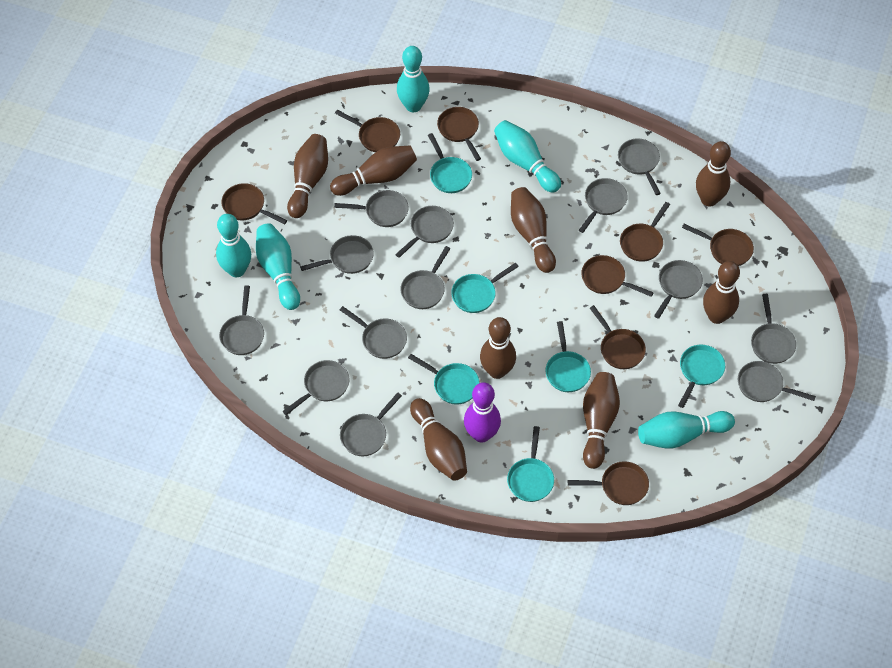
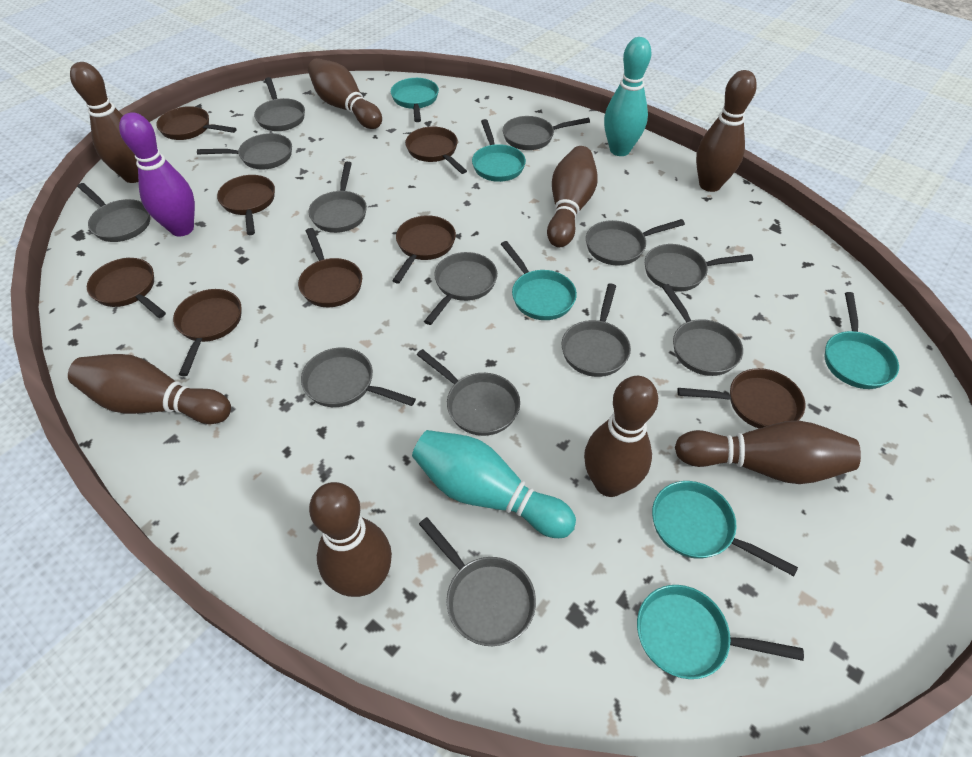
turquoise bowling pin: [216,214,251,277] [256,223,300,310] [397,46,430,112] [494,120,561,193] [638,411,735,449] = 5 -> [412,430,576,538] [604,37,652,156] = 2

